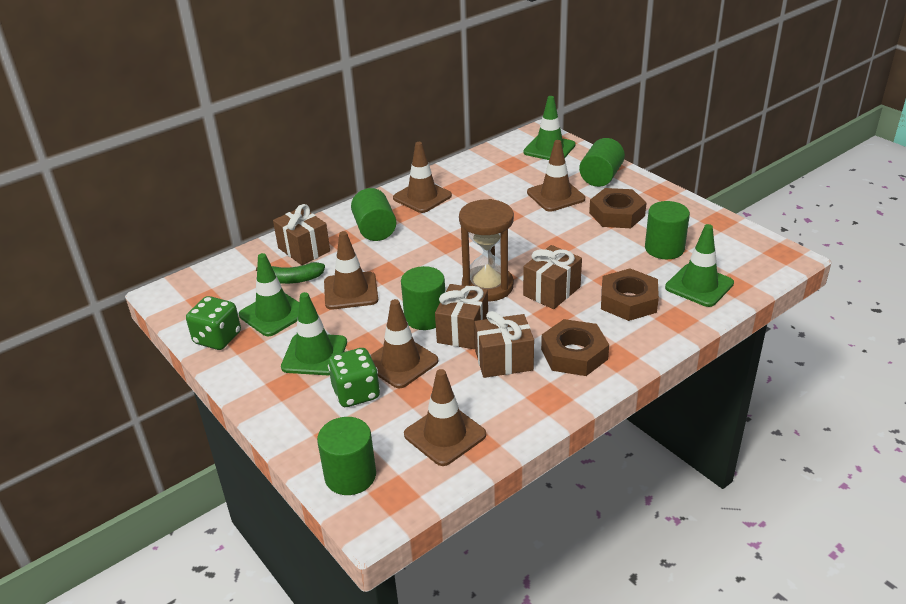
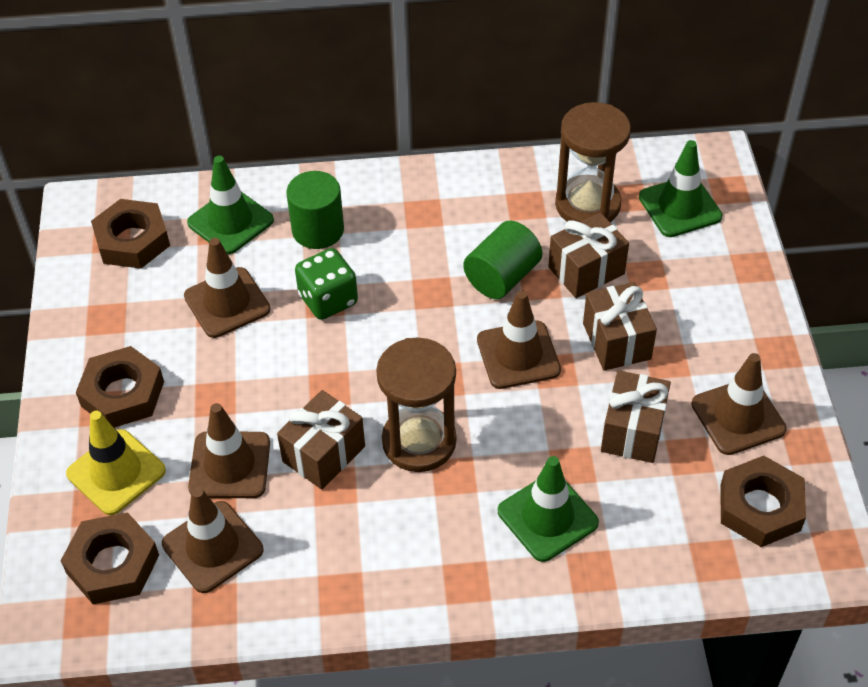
brown hourglass: [459,199,514,302] = 1 -> [376,337,457,472] [555,102,631,222] = 2
brown nut: [541,319,609,376] [589,188,647,228] [601,268,659,321] = 3 -> [61,512,159,604] [76,346,164,428] [91,199,170,269] [721,456,806,547] = 4
green banana: [256,262,325,284] = 1 -> none = 0
green cylinder: [317,417,376,495] [351,188,396,241] [401,266,445,330] [579,138,625,187] [645,201,690,259] = 5 -> [287,171,344,249] [463,221,543,299] = 2
green dice: [186,296,241,350] [328,348,380,407] = 2 -> [295,248,358,320] = 1
green traffic cone: [239,253,299,337] [281,292,347,375] [523,96,575,160] [665,224,734,307] = 4 -> [187,156,274,254] [498,456,599,562] [639,140,723,237] = 3
yellow traffic cone: none = 0 -> [66,411,166,515] = 1

